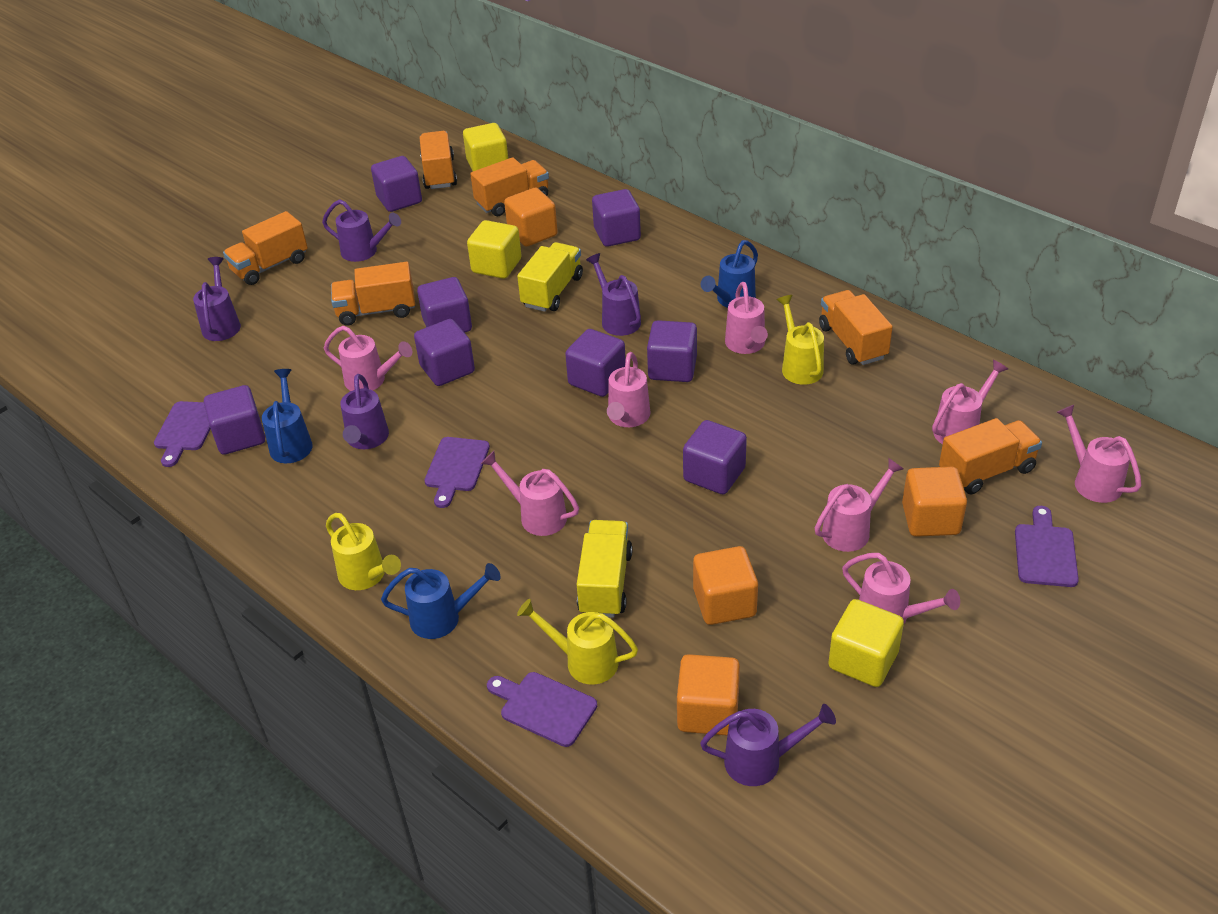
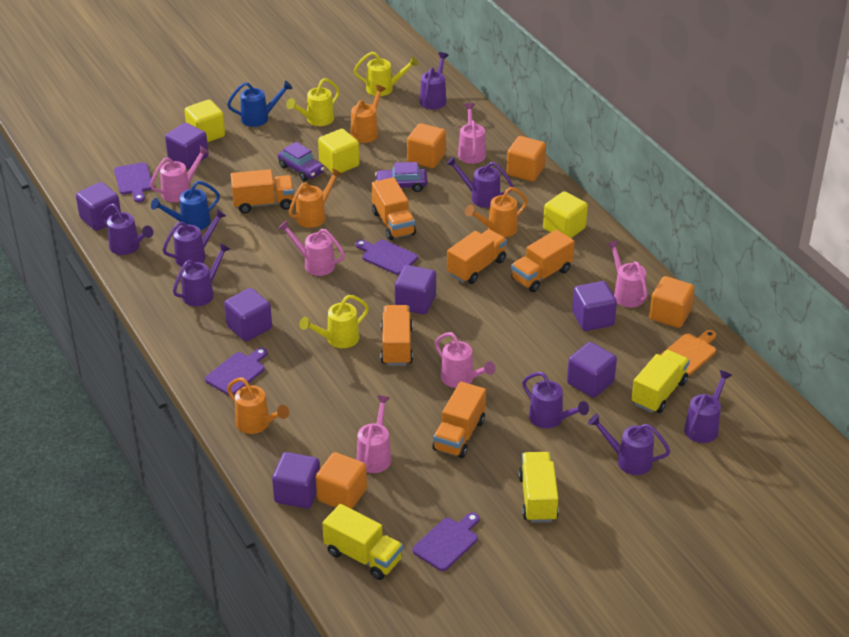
blue watering can: [262,369,313,463] [381,563,501,639] [701,240,758,308] = 3 -> [151,181,220,230] [227,81,293,127] = 2
orange cutting board: none = 0 -> [660,330,716,376] = 1
orange watering can: none = 0 -> [227,378,289,434] [289,168,342,228] [350,85,386,143] [465,187,528,237] = 4
pink watering can: [324,326,412,391] [481,451,579,536] [607,352,650,427] [725,282,768,354] [815,458,904,552] [842,553,960,623] [932,360,1008,444] [1056,405,1141,503] = 8 -> [150,146,210,202] [278,220,345,276] [357,395,391,473] [435,332,496,388] [458,103,486,164] [606,240,648,308] = 6
purple car: none = 0 -> [278,142,325,181] [375,162,428,192] = 2
purple cube: [204,385,265,455] [371,156,422,212] [414,319,475,386] [417,277,472,333] [565,329,626,397] [592,189,641,247] [647,320,697,382] [683,420,747,494] = 8 -> [76,182,121,231] [165,123,209,169] [224,288,272,341] [272,452,320,509] [395,265,436,315] [567,342,617,398] [572,281,617,331] = 7
purple watering can: [193,257,241,341] [322,199,401,262] [340,374,389,449] [586,253,641,336] [700,704,836,786] = 5 -> [101,203,154,255] [163,209,226,267] [173,243,230,307] [420,52,449,110] [446,156,513,208] [522,372,589,429] [588,414,670,475] [684,370,732,443] = 8
yellow truck: [517,242,583,312] [577,520,633,617] = 2 -> [322,504,403,580] [518,452,559,523] [632,350,690,413] = 3

